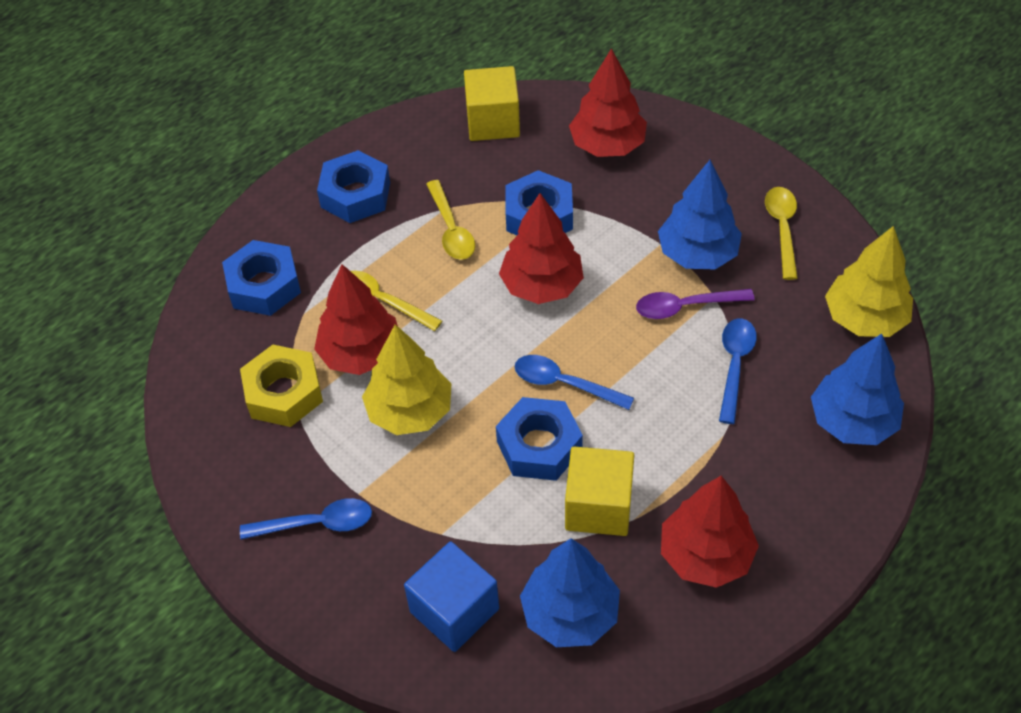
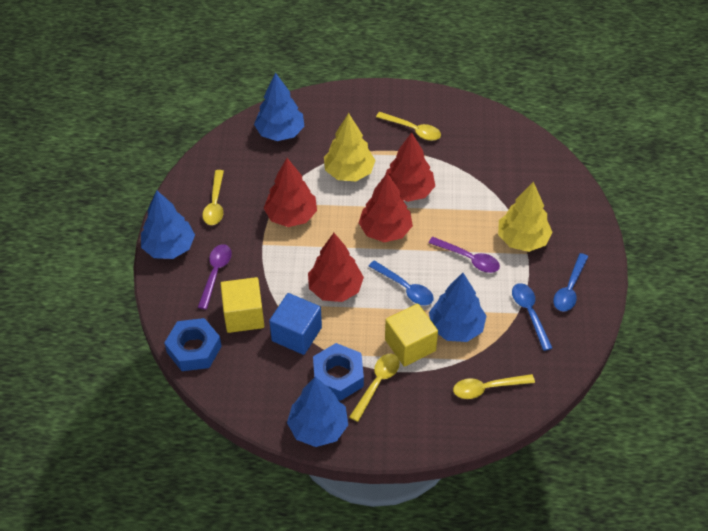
blue nut: [222,240,301,316] [317,150,390,223] [496,397,583,481] [505,170,573,235] = 4 -> [164,318,222,371] [313,343,364,401] = 2
blue tree: [520,538,620,647] [658,160,742,269] [811,334,904,445] = 3 -> [141,190,195,259] [254,73,304,141] [287,377,348,447] [429,273,486,342] = 4
purple spoon: [636,289,755,319] = 1 -> [198,244,232,310] [429,237,500,273] = 2
yellow nut: [240,345,323,427] = 1 -> none = 0
yellow spoon: [351,271,442,331] [426,180,475,260] [765,187,798,280] = 3 -> [202,170,224,225] [349,354,400,422] [376,112,441,141] [453,374,535,399] = 4

